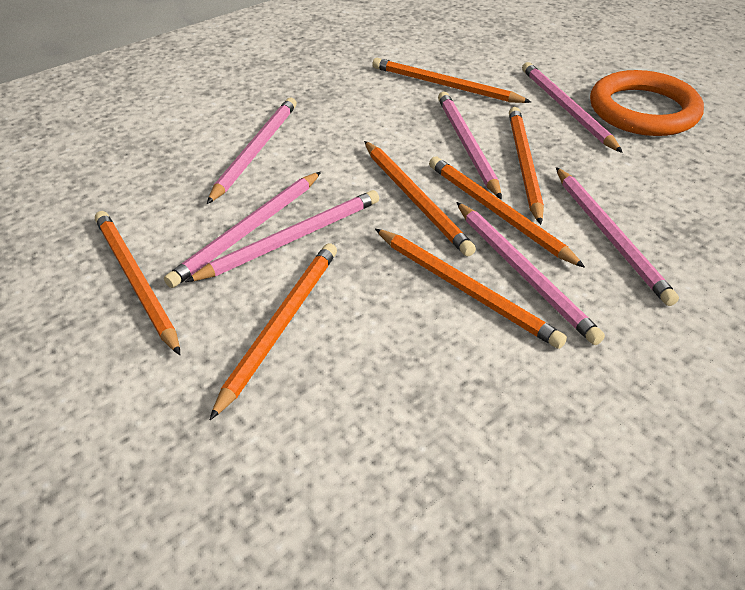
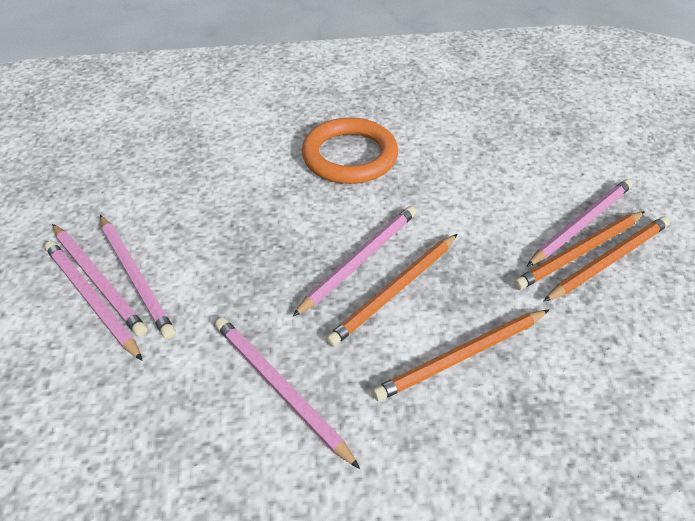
orange pencil: [95,211,180,355] [210,243,337,420] [364,141,476,256] [372,58,531,103] [375,229,567,349] [429,157,585,268] [509,107,544,225] = 7 -> [326,234,457,347] [372,310,549,401] [513,211,645,290] [543,216,670,302] = 4
pink pencil: [164,172,321,288] [185,190,379,282] [207,97,297,204] [438,92,502,200] [456,202,605,345] [522,62,623,153] [556,167,679,306] = 7 -> [45,241,143,361] [52,224,147,336] [100,215,175,339] [215,317,360,469] [292,206,416,317] [527,179,633,267] = 6

